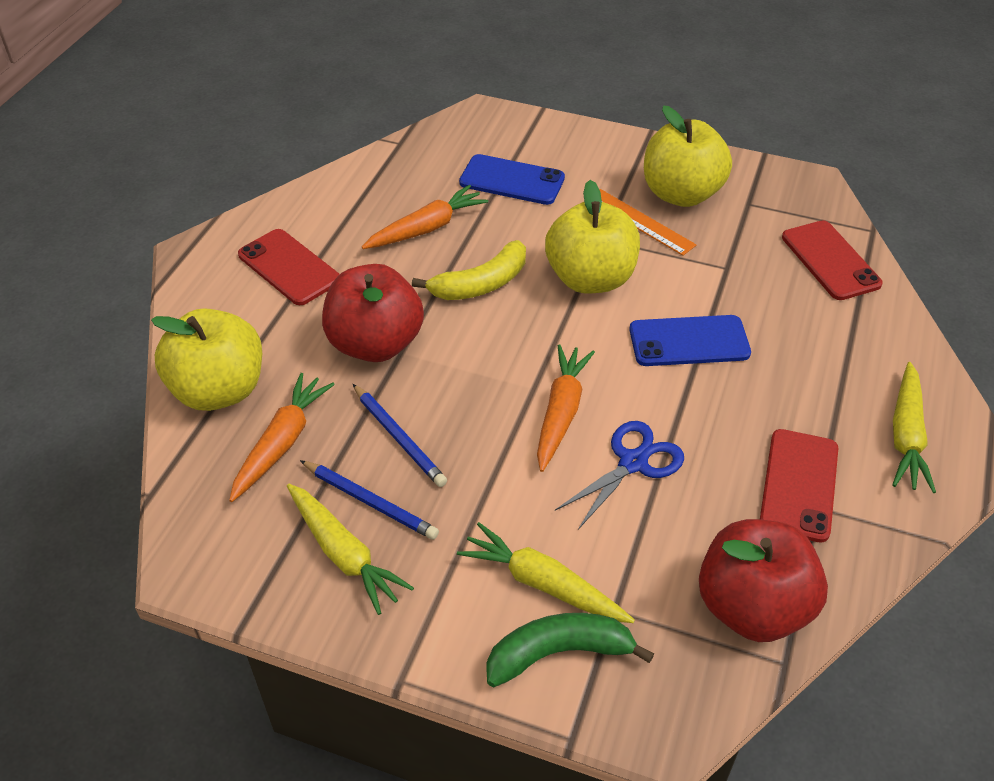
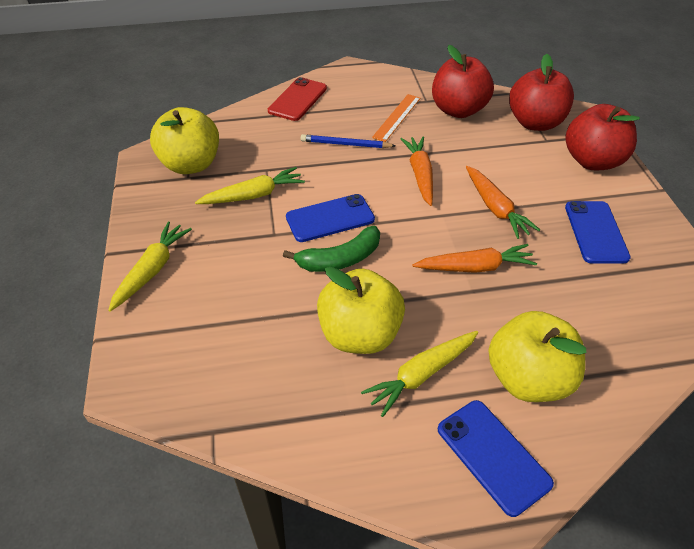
blue pencil: [300,460,439,540] [353,384,447,487] = 2 -> [301,134,396,148] = 1
blue phone: [459,154,565,205] [629,315,751,366] = 2 -> [286,194,375,242] [438,400,554,517] [565,201,631,264] = 3
blue scissors: [555,421,684,530] = 1 -> none = 0
red apple: [322,264,424,362] [699,519,828,642] = 2 -> [432,45,494,118] [509,54,574,131] [566,104,640,170] = 3
red phone: [238,229,340,305] [760,429,838,543] [782,220,883,300] = 3 -> [268,77,327,121] = 1
yellow banana: [412,240,526,300] = 1 -> none = 0

